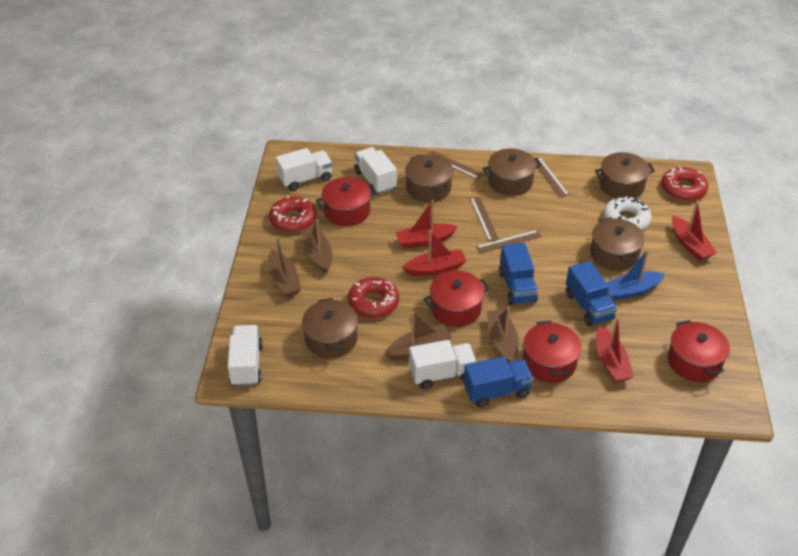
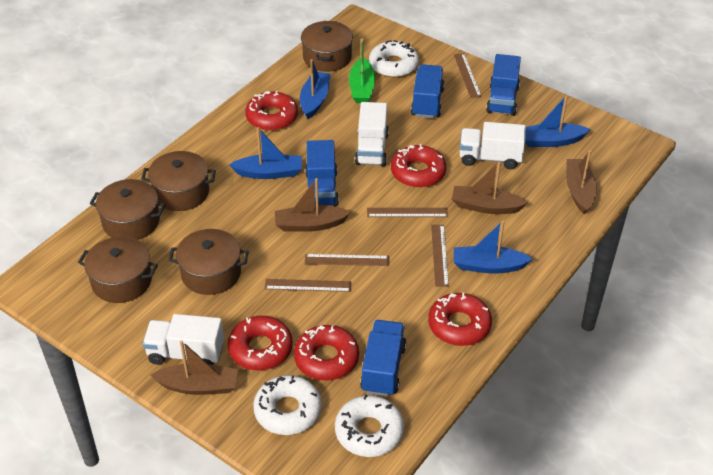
blue boat: [606,250,665,300] = 1 -> [229,127,302,179] [300,59,330,119] [454,220,532,274] [525,95,590,147] = 4
blue truck: [463,356,533,407] [499,243,538,305] [566,261,617,326] = 3 -> [305,140,339,206] [360,320,406,397] [411,64,445,118] [486,54,521,116] = 4
brown ruler: [427,150,483,179] [470,196,499,241] [476,230,542,254] [535,157,569,197] = 4 -> [265,279,351,292] [305,254,389,266] [367,208,448,217] [431,225,449,287] [454,53,482,98] = 5
green boat: none = 0 -> [349,38,375,103] = 1
red boat: [395,200,458,248] [402,231,466,276] [596,317,634,382] [672,201,717,261] = 4 -> none = 0
red donut: [269,196,317,233] [348,277,399,318] [661,166,708,201] = 3 -> [227,316,293,371] [245,91,298,131] [294,325,359,381] [391,144,446,188] [428,292,492,346] = 5
red pot: [316,177,377,226] [424,271,490,327] [523,321,582,383] [668,320,730,382] = 4 -> none = 0
white donut: [603,196,651,230] = 1 -> [253,375,322,435] [335,394,404,457] [369,40,419,77] = 3
white truck: [228,325,263,387] [276,148,333,191] [354,147,397,195] [409,340,477,389] = 4 -> [143,314,224,365] [355,102,389,166] [460,122,526,169] = 3

